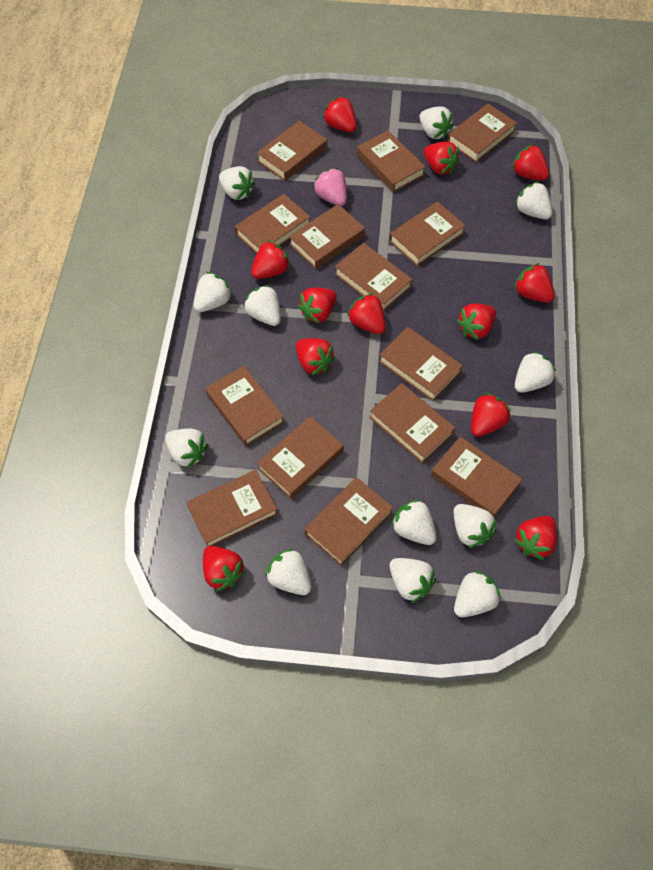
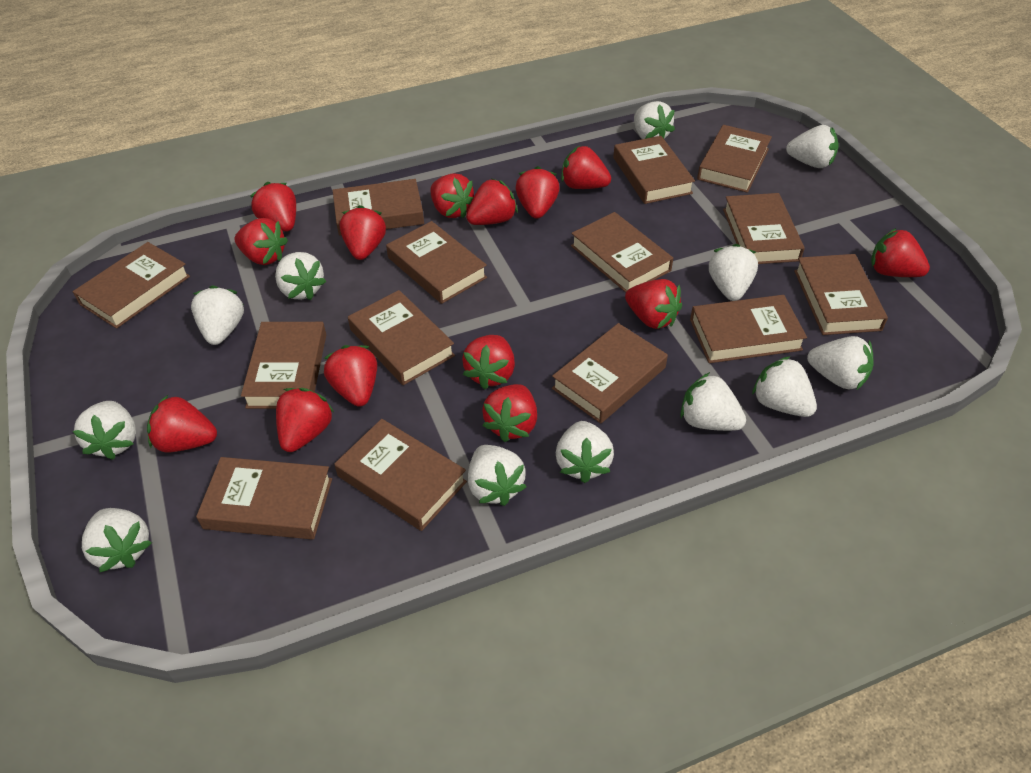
pink strawberry: [313,168,347,206] = 1 -> none = 0
red strawberry: [203,546,246,592] [251,240,290,279] [296,338,335,375] [298,287,337,323] [323,96,357,132] [347,293,386,334] [424,141,459,175] [457,303,496,340] [471,393,511,437] [512,144,549,181] [514,263,555,303] [514,516,557,560] = 12 -> [147,395,217,452] [235,218,288,265] [250,182,296,231] [276,388,334,452] [324,345,377,407] [340,205,386,260] [430,173,474,218] [462,335,515,390] [466,178,518,225] [482,384,537,442] [516,166,560,219] [561,146,611,189] [625,279,682,329] [871,228,930,277] = 14

